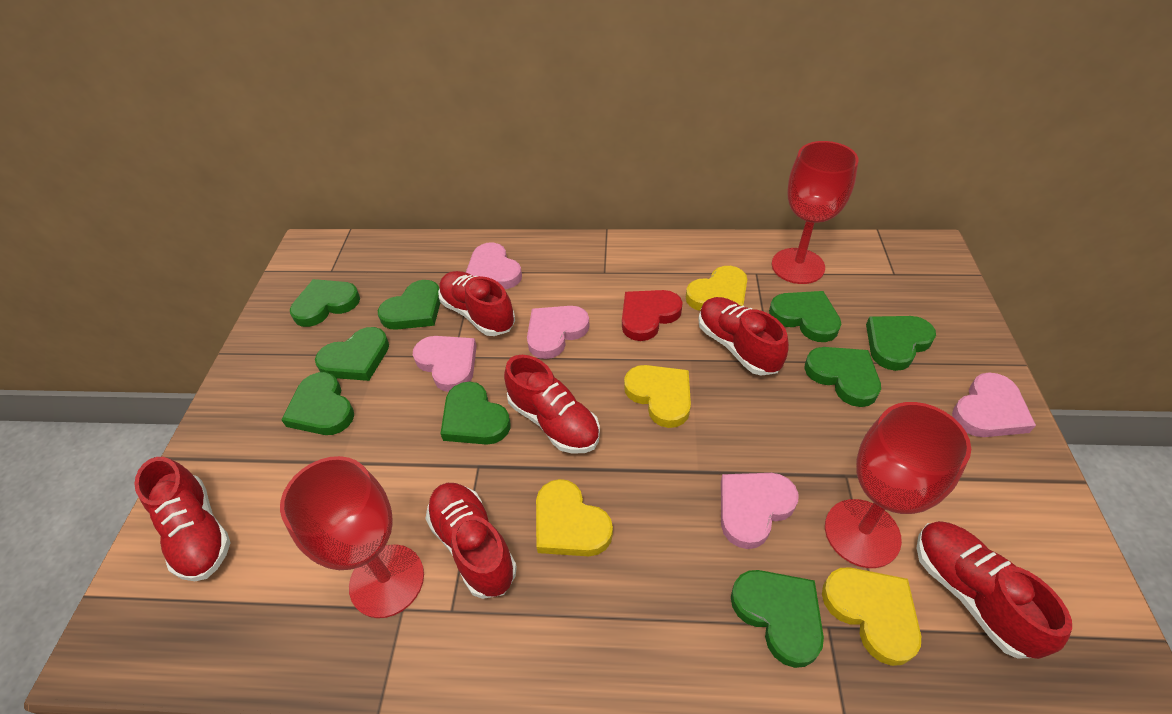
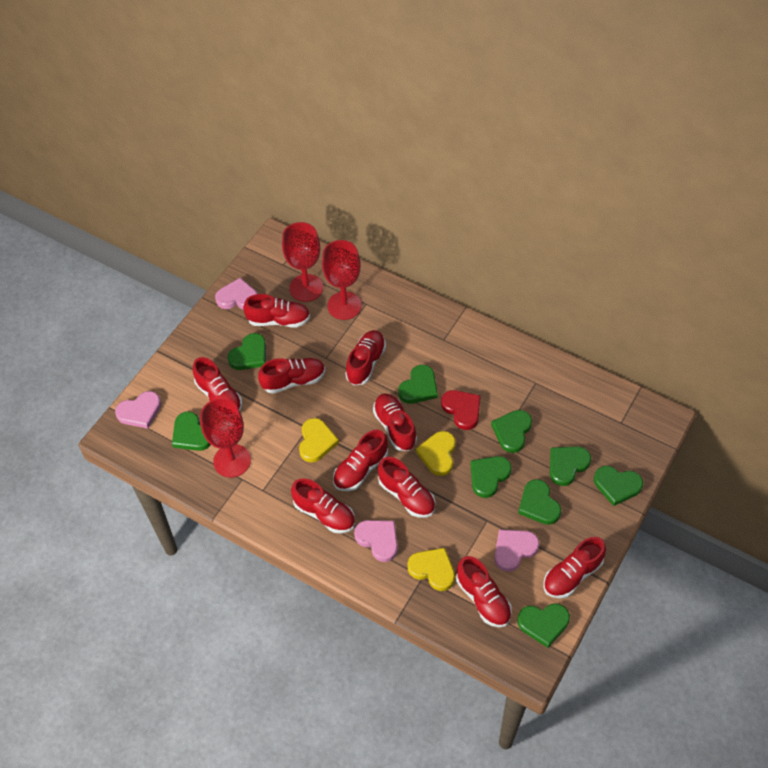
pink heart: [413,336,477,392] [466,242,522,289] [527,306,590,359] [721,473,798,549] [952,372,1036,437] = 5 -> [115,391,161,429] [215,278,258,310] [354,520,398,562] [494,529,539,572] = 4
red shoe: [134,457,231,581] [425,483,517,599] [438,271,515,336] [504,355,600,454] [698,297,789,375] [917,521,1072,659] = 6 -> [193,357,242,411] [243,294,310,328] [258,358,325,394] [291,478,355,533] [333,430,388,491] [345,330,386,385] [373,393,417,451] [378,457,435,518] [456,556,512,628] [543,537,606,599] = 10
yellow heart: [536,479,613,556] [624,365,691,428] [686,266,747,311] [822,567,921,666] = 4 -> [299,418,339,462] [408,548,455,591] [416,431,456,476] = 3

